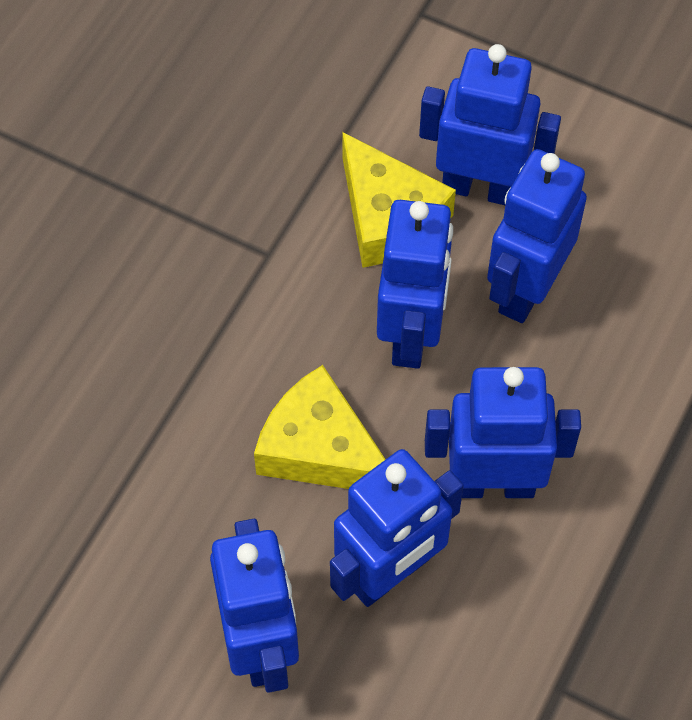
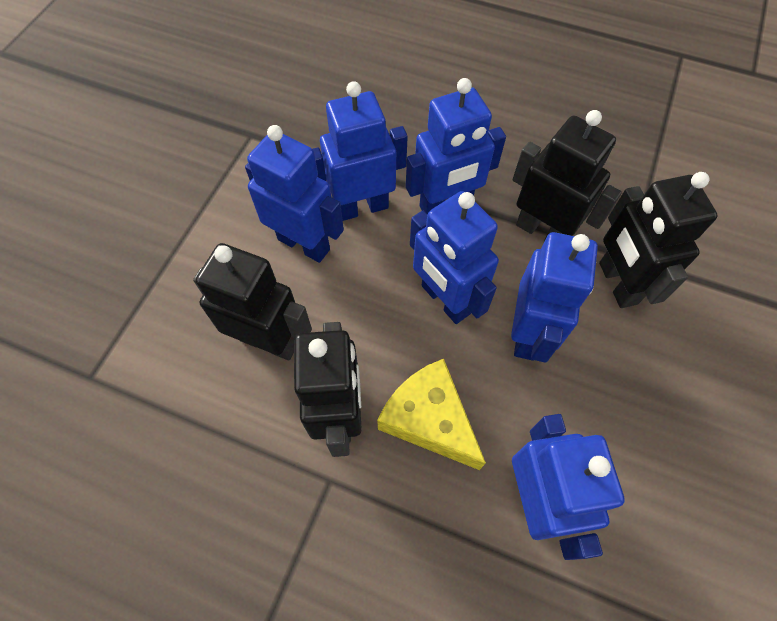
black robot: none = 0 -> [193,243,312,360] [294,322,362,457] [513,110,622,241] [599,172,718,308] = 4
yellow cheese: [254,365,386,489] [342,132,456,268] = 2 -> [377,359,486,470] = 1

